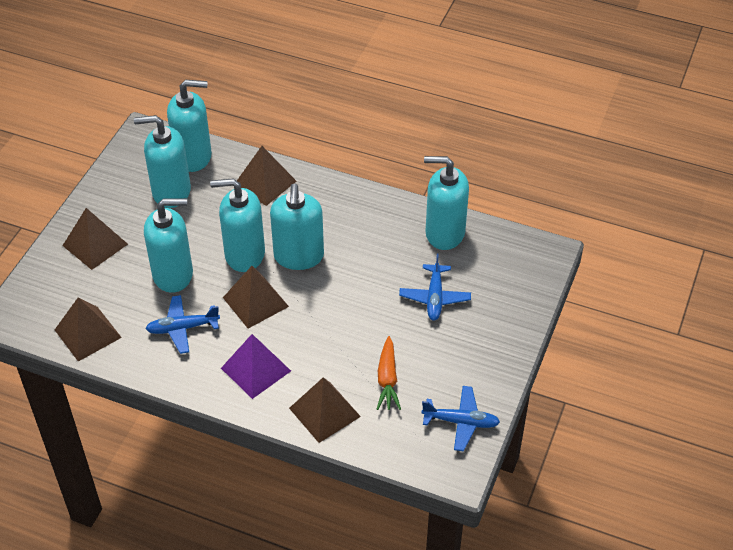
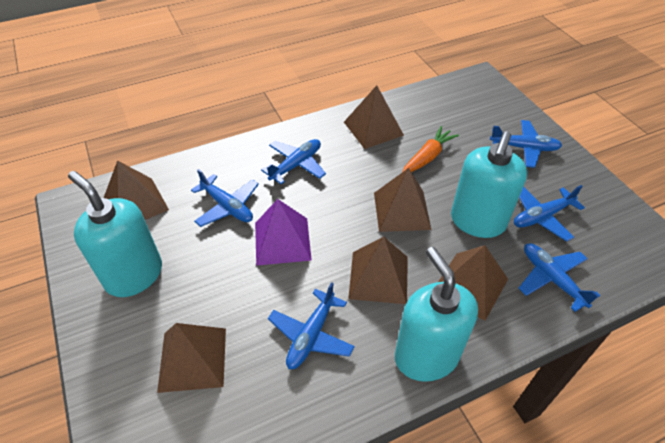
blue plane: [146,295,220,354] [399,253,471,321] [421,386,500,452] = 3 -> [191,169,259,227] [261,139,326,184] [268,282,355,369] [490,120,562,168] [514,185,585,242] [519,243,600,312] = 6
brown pyramid: [55,298,122,362] [63,208,128,270] [223,266,289,329] [237,146,296,206] [289,377,361,443] = 5 -> [104,160,169,220] [157,323,226,393] [344,85,404,149] [348,237,408,304] [374,168,431,232] [438,245,508,321] = 6
turquoise soap dispenser: [134,115,191,208] [144,198,193,293] [167,80,212,172] [210,178,265,272] [270,184,324,270] [424,156,469,250] = 6 -> [68,171,162,297] [395,247,478,382] [451,132,527,238] = 3

